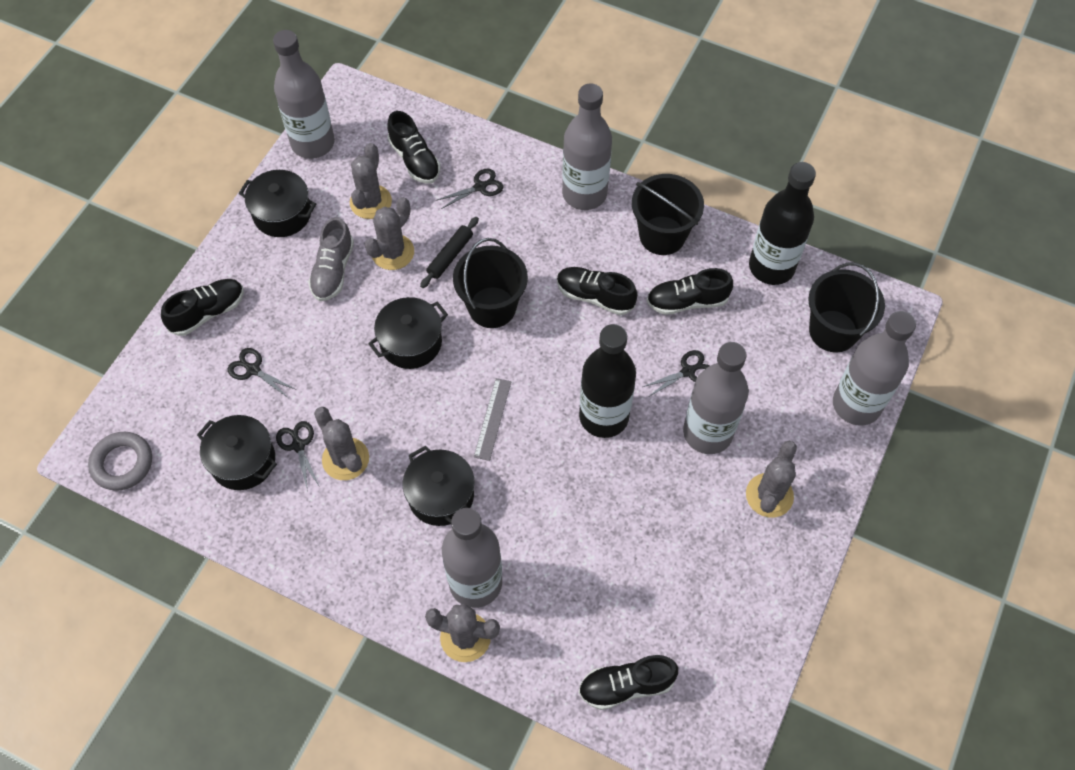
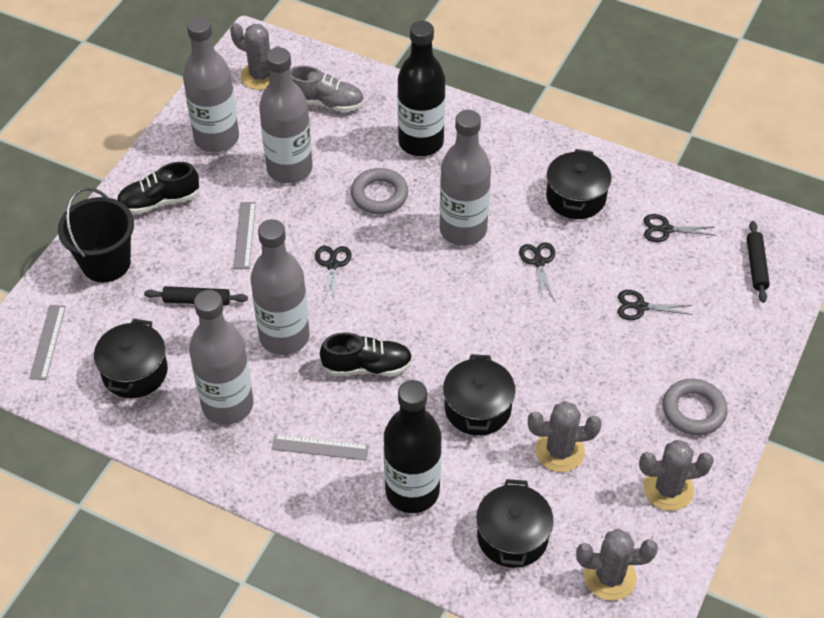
black bucket: [453,238,528,328] [632,174,704,255] [808,263,885,353] = 3 -> [58,187,134,282] = 1
black rolling pin: [420,217,479,288] = 1 -> [144,286,248,306] [747,221,770,303] = 2
black shoe: [161,279,244,336] [387,111,440,184] [557,267,637,315] [579,655,678,710] [647,268,733,315] = 5 -> [117,162,200,214] [320,333,413,376] = 2
grey cactus: [314,407,369,480] [350,143,392,219] [365,197,414,270] [425,604,500,662] [746,441,797,517] = 5 -> [230,23,279,90] [528,401,602,472] [576,529,658,601] [639,440,714,511] = 4
grey ring: [88,432,152,491] = 1 -> [351,168,408,214] [663,379,727,435] = 2
grey ruler: [474,378,511,461] = 1 -> [29,305,66,380] [233,202,256,269] [272,434,369,460] = 3

